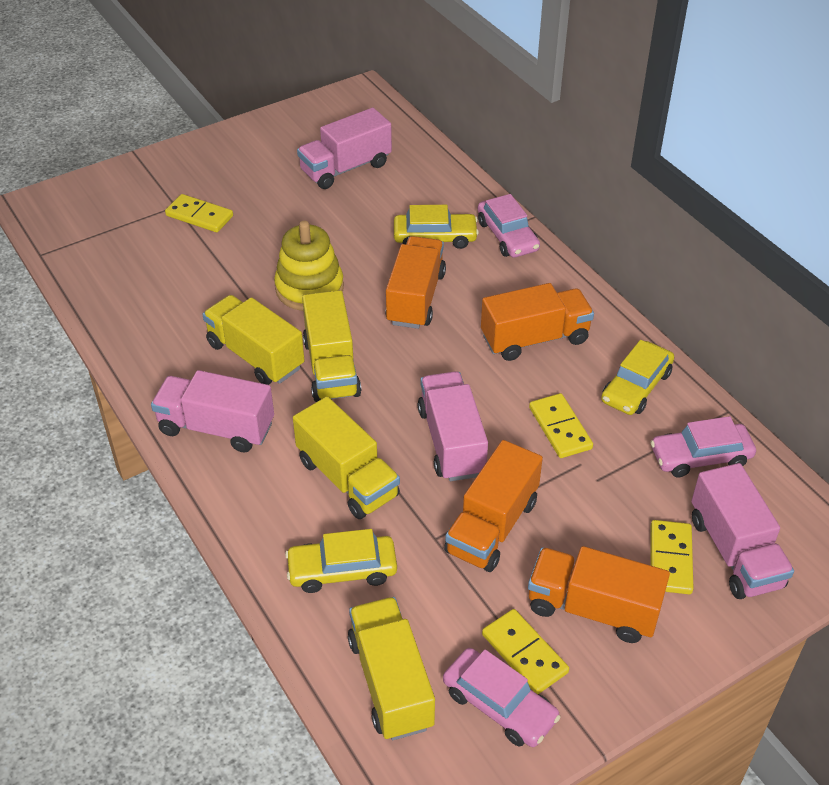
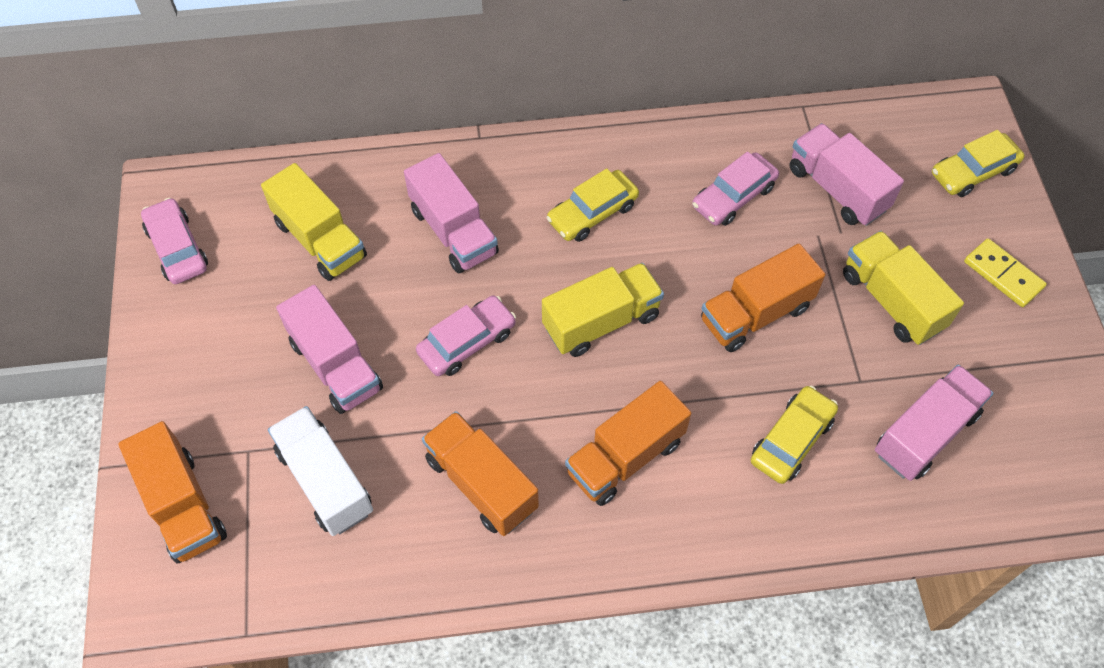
white truck: none = 0 -> [268,406,373,536] = 1
yellow domino: [165,194,233,232] [482,609,569,694] [529,393,593,458] [651,520,694,594] = 4 -> [964,238,1047,307] = 1
yellow stacking toy: [274,221,344,311] = 1 -> none = 0
yellow truck: [202,295,305,385] [293,396,400,519] [302,290,361,402] [348,597,435,740] = 4 -> [261,163,367,281] [542,263,664,357] [843,231,964,345] = 3

